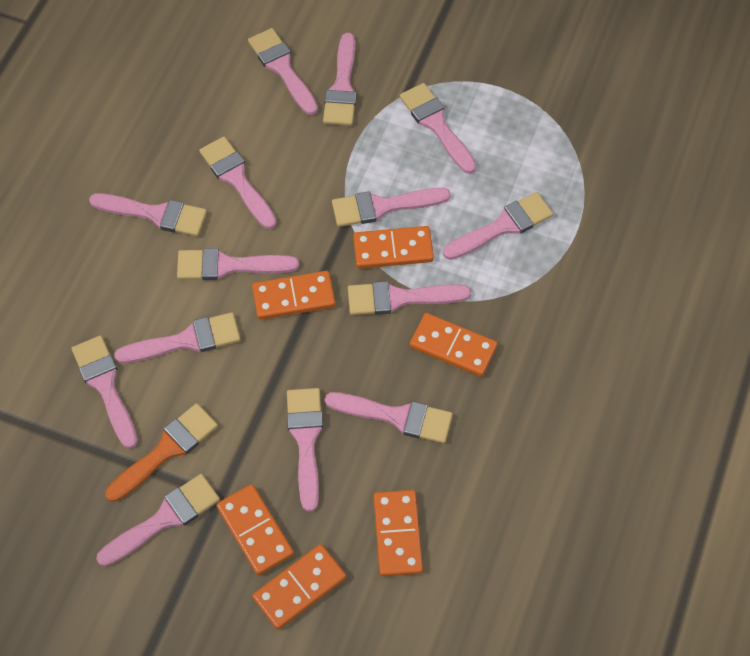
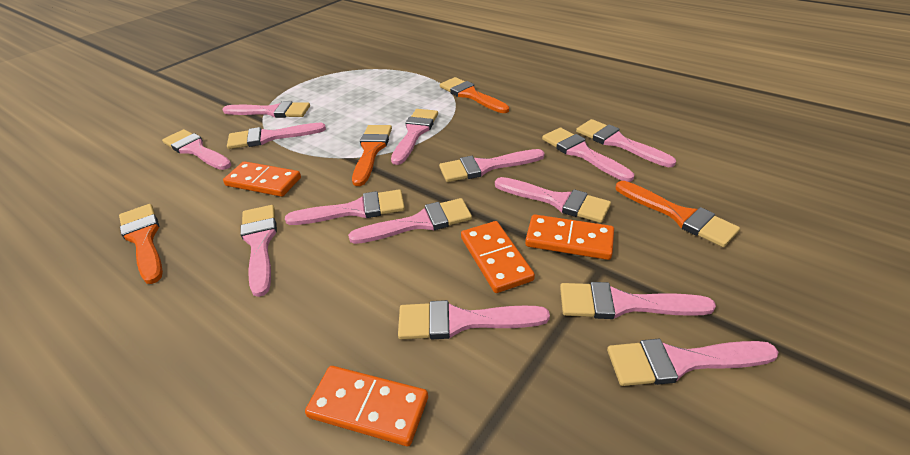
orange brush: [105,403,218,502] = 1 -> [119,204,163,284] [352,125,392,186] [440,77,509,113] [616,181,740,247] = 4
orange domino: [217,484,294,575] [252,271,336,320] [252,544,346,630] [353,226,434,269] [374,490,423,576] [410,313,498,377] = 6 -> [223,161,301,197] [305,366,428,446] [461,221,535,293] [525,214,614,260] = 4

